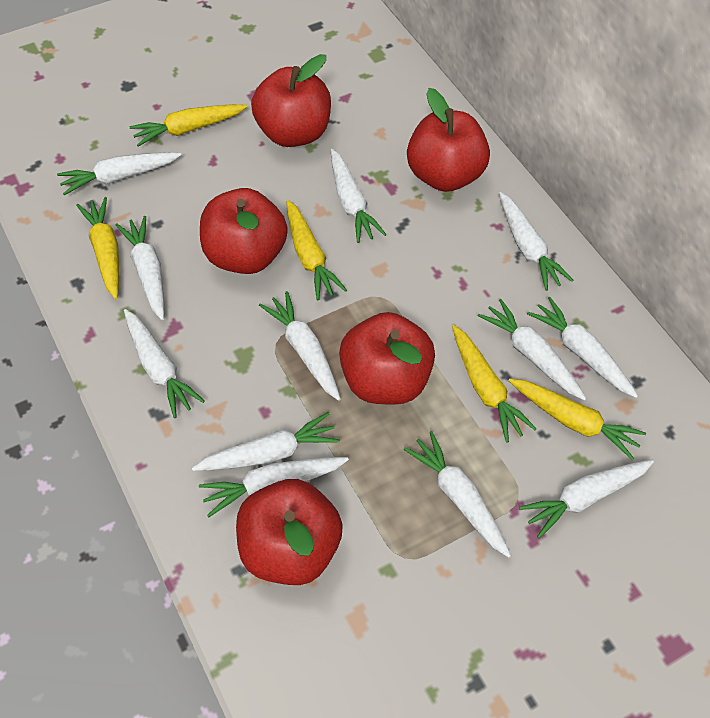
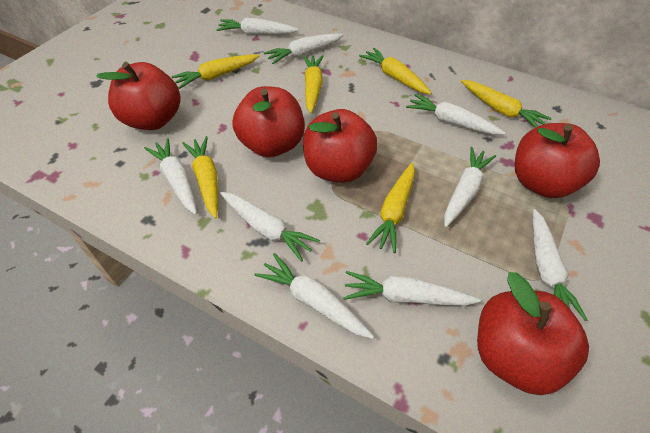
white carrot: [57,152,181,195] [116,216,164,320] [124,309,205,418] [192,412,340,471] [199,457,349,517] [259,291,341,401] [331,149,387,243] [404,431,511,558] [478,299,586,401] [499,192,574,291] [519,460,654,539] [527,297,638,398] = 12 -> [144,138,197,215] [216,18,299,35] [220,192,320,262] [254,253,374,339] [264,33,343,64] [343,271,481,306] [406,94,505,135] [444,147,496,227] [533,209,587,321] = 9
yellow carrot: [76,197,119,299] [130,104,247,147] [286,200,347,300] [452,325,537,443] [509,379,646,460] = 5 -> [172,55,259,89] [182,136,218,219] [303,55,324,114] [359,48,432,94] [366,163,415,253] [461,80,552,128] = 6

